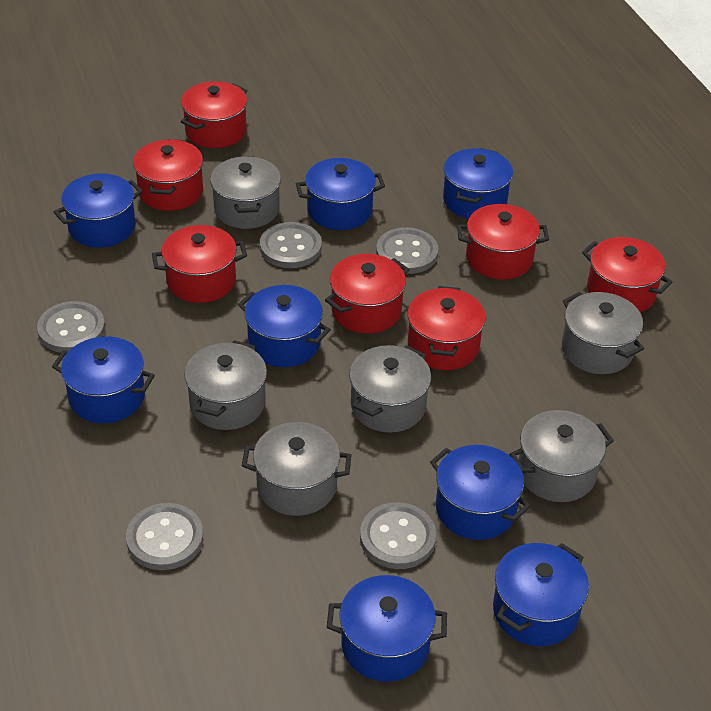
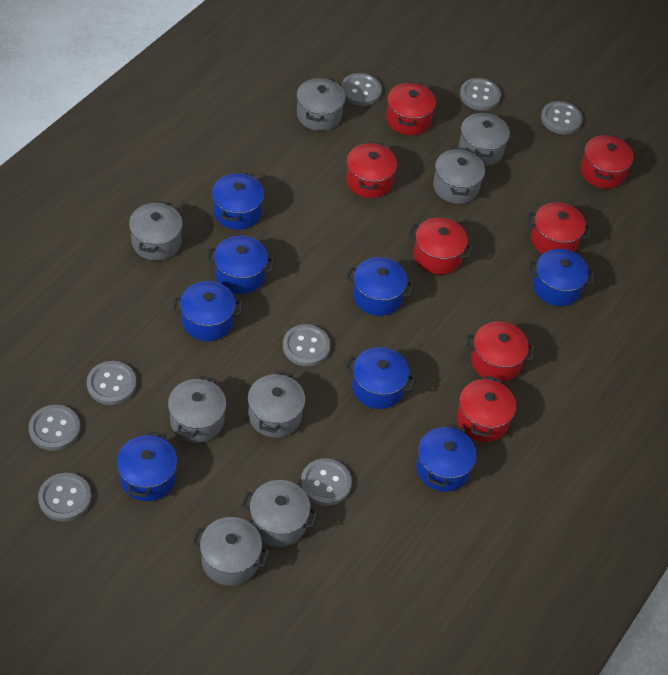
grey button: [37,301,105,353] [126,503,203,570] [260,222,322,268] [360,502,436,569] [376,227,438,274] = 5 -> [29,405,80,451] [38,473,91,521] [87,361,137,405] [283,324,330,367] [301,458,352,506] [341,73,382,106] [460,78,501,111] [541,101,583,134] = 8
grey pot: [184,340,267,430] [210,156,281,229] [242,422,351,516] [349,345,431,433] [509,410,614,502] [562,292,644,374] = 6 -> [129,201,183,261] [168,376,226,443] [192,517,270,586] [241,480,319,547] [248,371,305,437] [297,77,345,131] [433,147,485,204] [459,111,510,166] = 8

